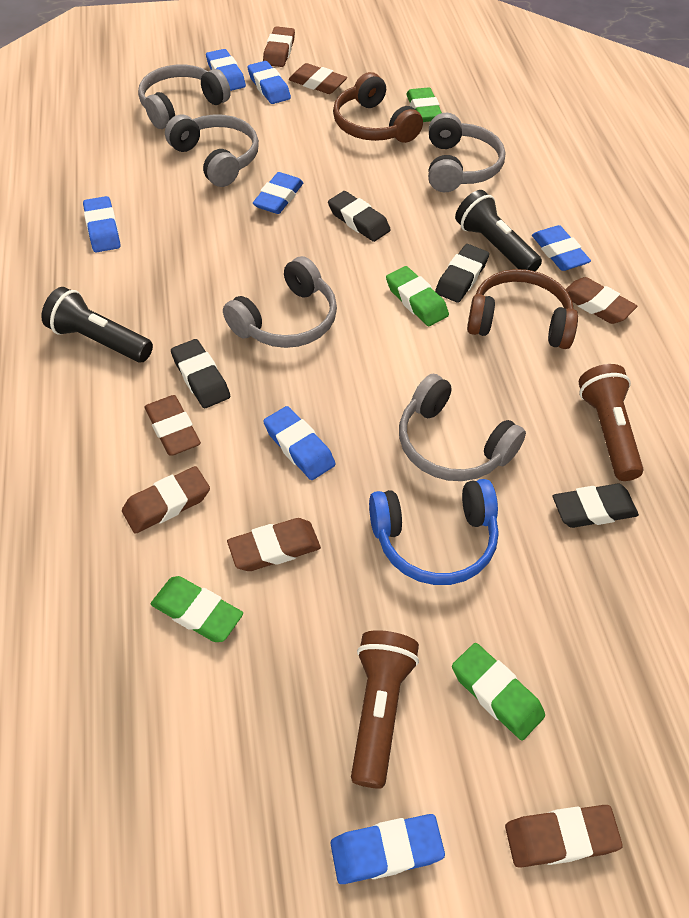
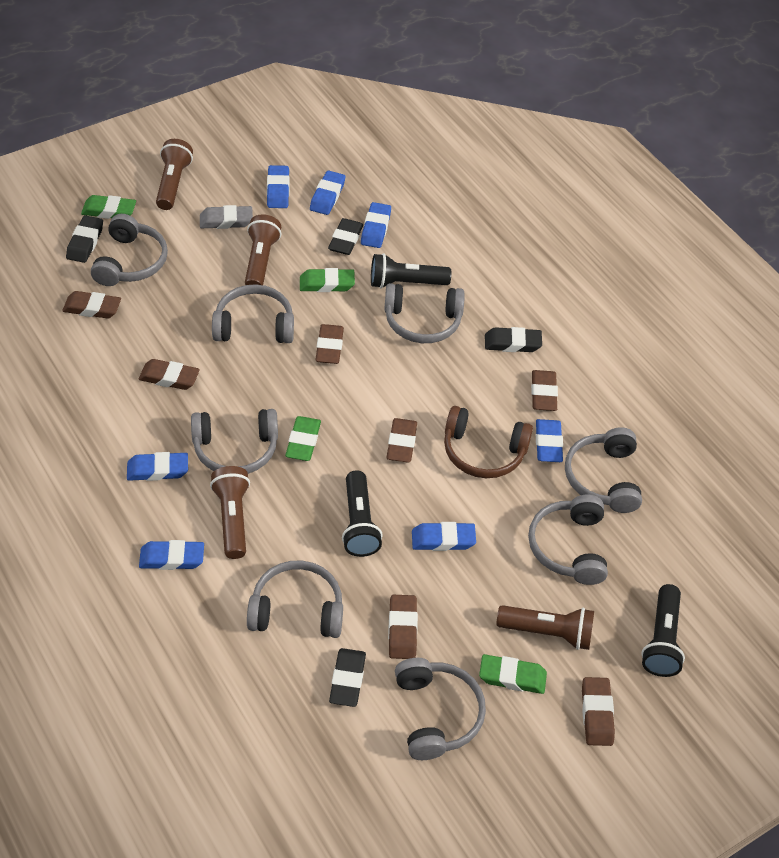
black flashlight: [41,287,153,362] [455,190,542,271] = 2 -> [342,470,383,557] [371,253,451,288] [641,584,685,677] = 3
blue headphones: [369,479,499,585] = 1 -> none = 0
brown flashlight: [351,630,419,789] [578,364,643,481] = 2 -> [156,139,193,210] [210,466,250,559] [245,214,281,285] [496,605,594,650] = 4
brown headphones: [333,72,423,143] [467,269,578,349] = 2 -> [444,406,533,478] = 1
grey eraser: none = 0 -> [200,205,253,229] = 1
grey headphones: [138,65,230,129] [165,115,259,187] [223,256,337,348] [399,374,526,481] [428,113,505,192] = 5 -> [91,214,168,286] [191,409,278,474] [212,284,294,343] [247,560,343,638] [384,283,465,343] [395,658,486,760] [528,495,608,585] [565,427,642,513] = 8

